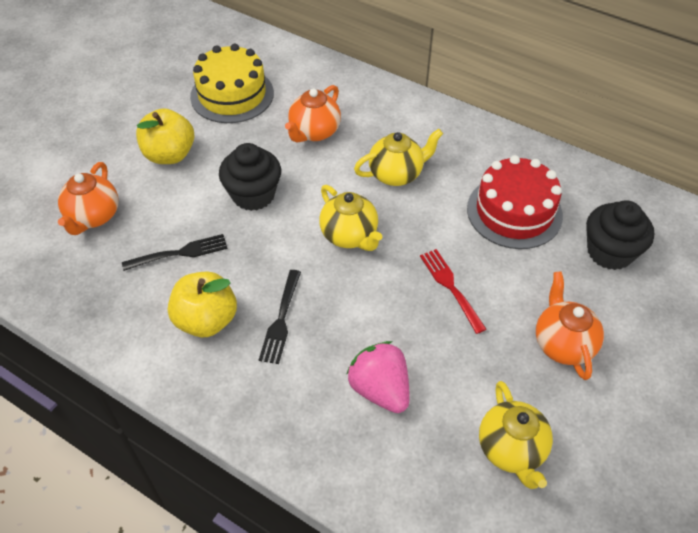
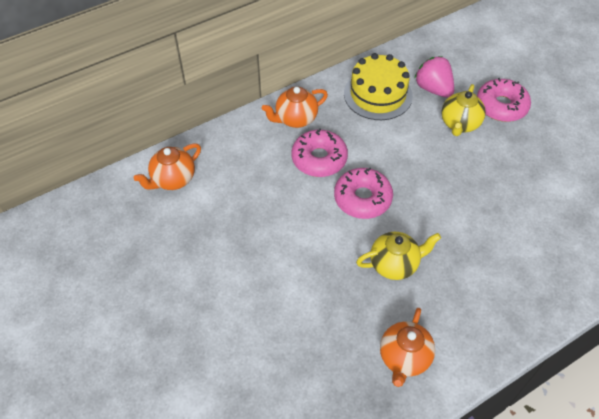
black cupcake: [219,143,281,211] [586,200,654,270] = 2 -> none = 0
black fork: [122,234,228,271] [259,270,301,364] = 2 -> none = 0
pink donut: none = 0 -> [292,128,348,177] [334,168,393,219] [477,78,531,122] = 3
red cake: [467,155,563,249] = 1 -> none = 0
red fork: [420,249,487,334] = 1 -> none = 0
yellow apple: [136,108,194,164] [168,272,237,337] = 2 -> none = 0
yellow teapot: [319,185,382,251] [354,129,443,186] [479,381,553,489] = 3 -> [356,232,441,280] [441,84,486,136] = 2

